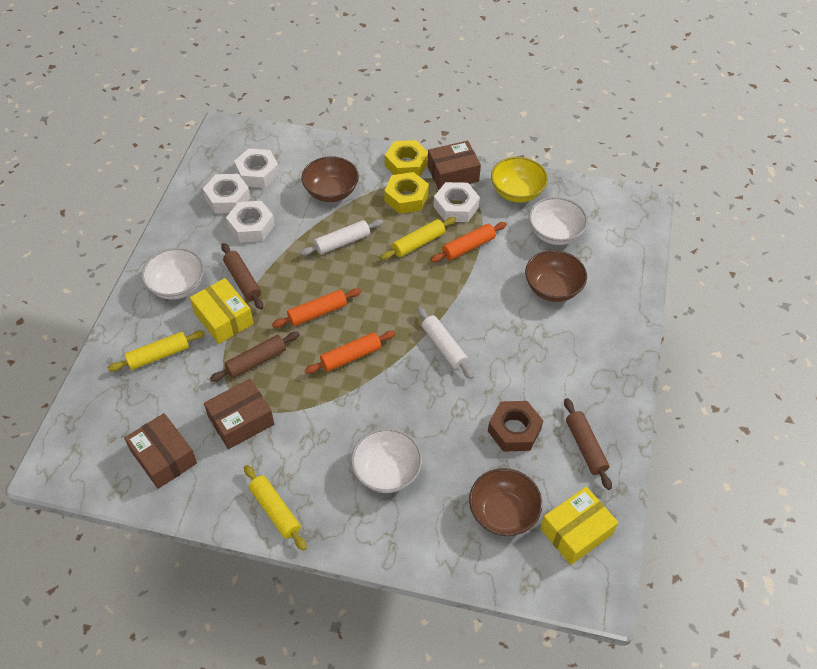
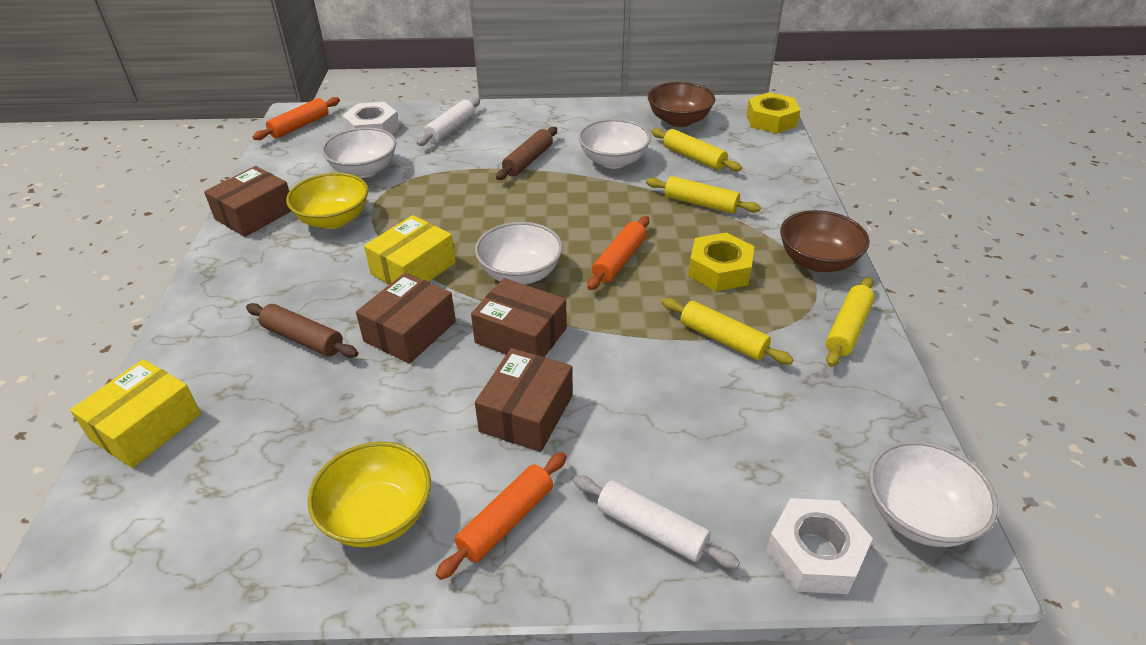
brown bowl: [301,156,359,202] [469,468,542,536] [525,250,587,302] = 3 -> [648,82,715,127] [780,210,870,272] = 2
brown box: [124,413,197,489] [204,379,274,449] [427,141,481,190] = 3 -> [204,166,291,237] [356,273,456,364] [471,278,567,357] [475,348,573,452] = 4
brown nut: [488,401,543,452] = 1 -> none = 0
brown rolling pin: [210,332,300,382] [221,243,263,310] [564,398,612,490] = 3 -> [246,303,358,358] [496,127,557,180] = 2
white bowl: [141,248,204,300] [351,428,422,493] [529,197,588,245] = 3 -> [322,127,396,178] [475,222,563,285] [578,119,651,169] [869,441,998,547] = 4
white nut: [203,174,250,213] [226,201,275,242] [234,148,280,188] [434,182,480,222] = 4 -> [342,102,400,134] [766,498,873,594] = 2
yellow bowl: [491,157,548,203] = 1 -> [286,173,368,229] [308,442,431,547] = 2
yellow rolling pin: [108,330,205,372] [244,465,307,551] [381,217,456,260] = 3 -> [646,176,761,214] [651,128,742,171] [662,298,793,364] [826,277,875,367] = 4

